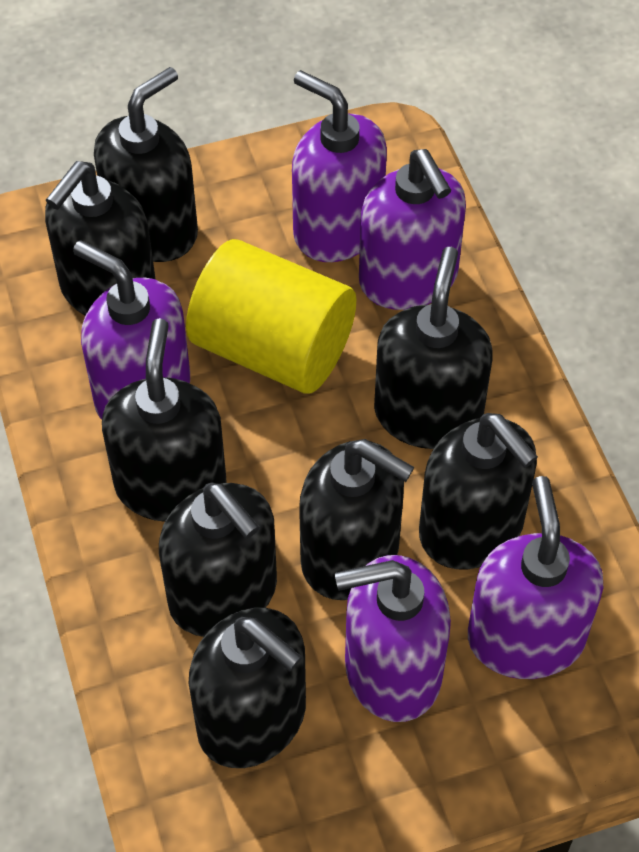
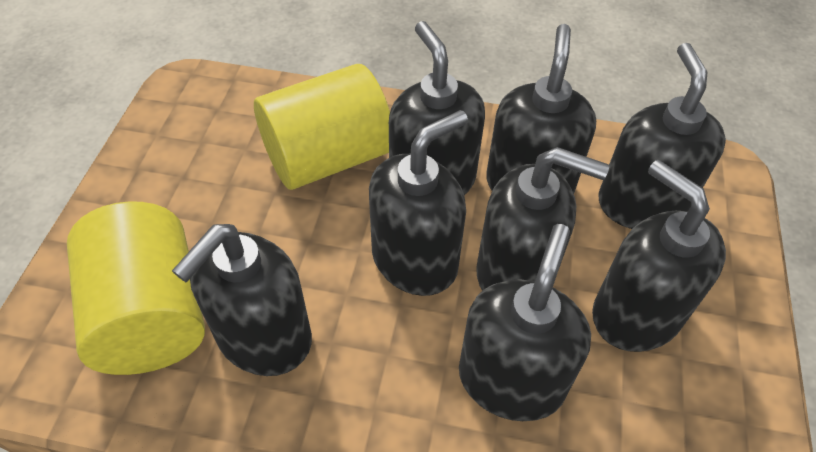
purple soap dispenser: [73,240,190,420] [292,70,387,262] [335,555,451,722] [359,149,466,310] [468,476,603,679] = 5 -> none = 0
yellow cylinder: [186,239,356,394] = 1 -> [67,201,205,375] [254,64,390,190] = 2

